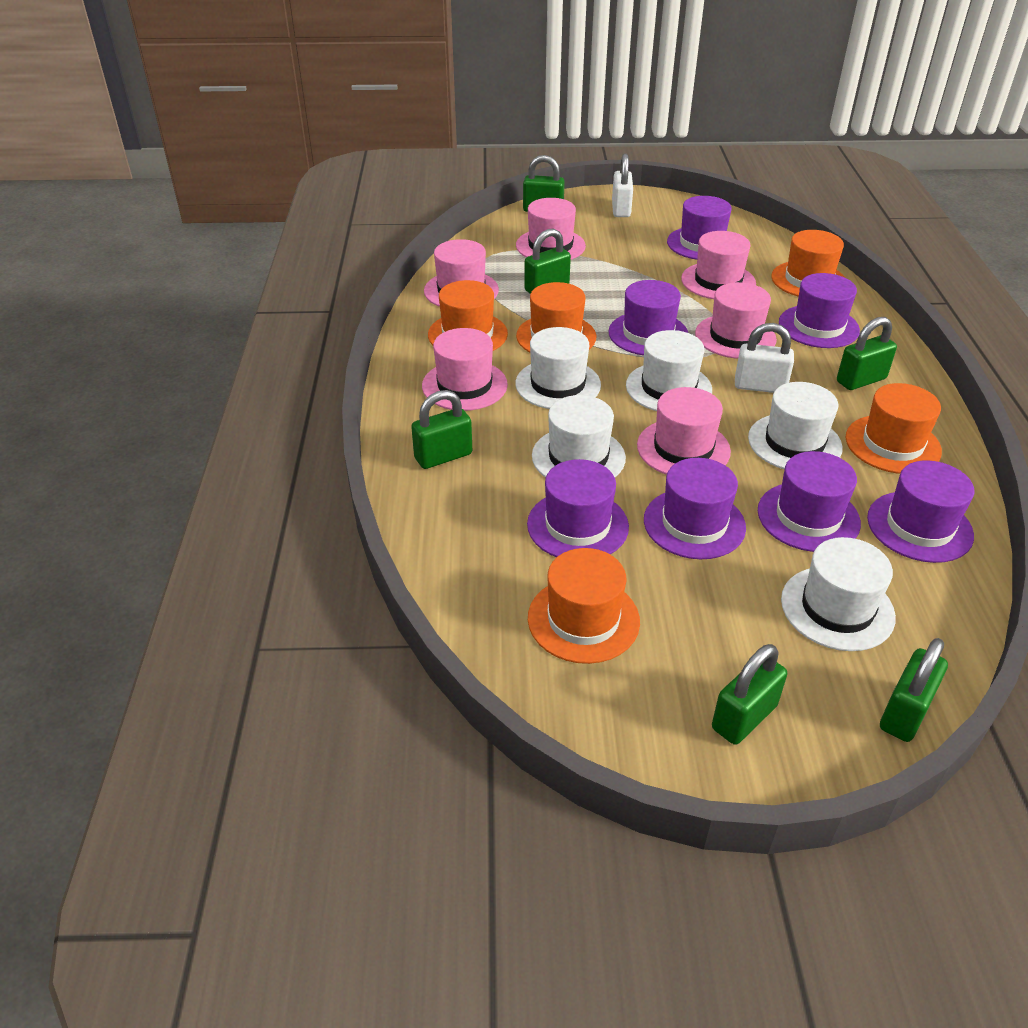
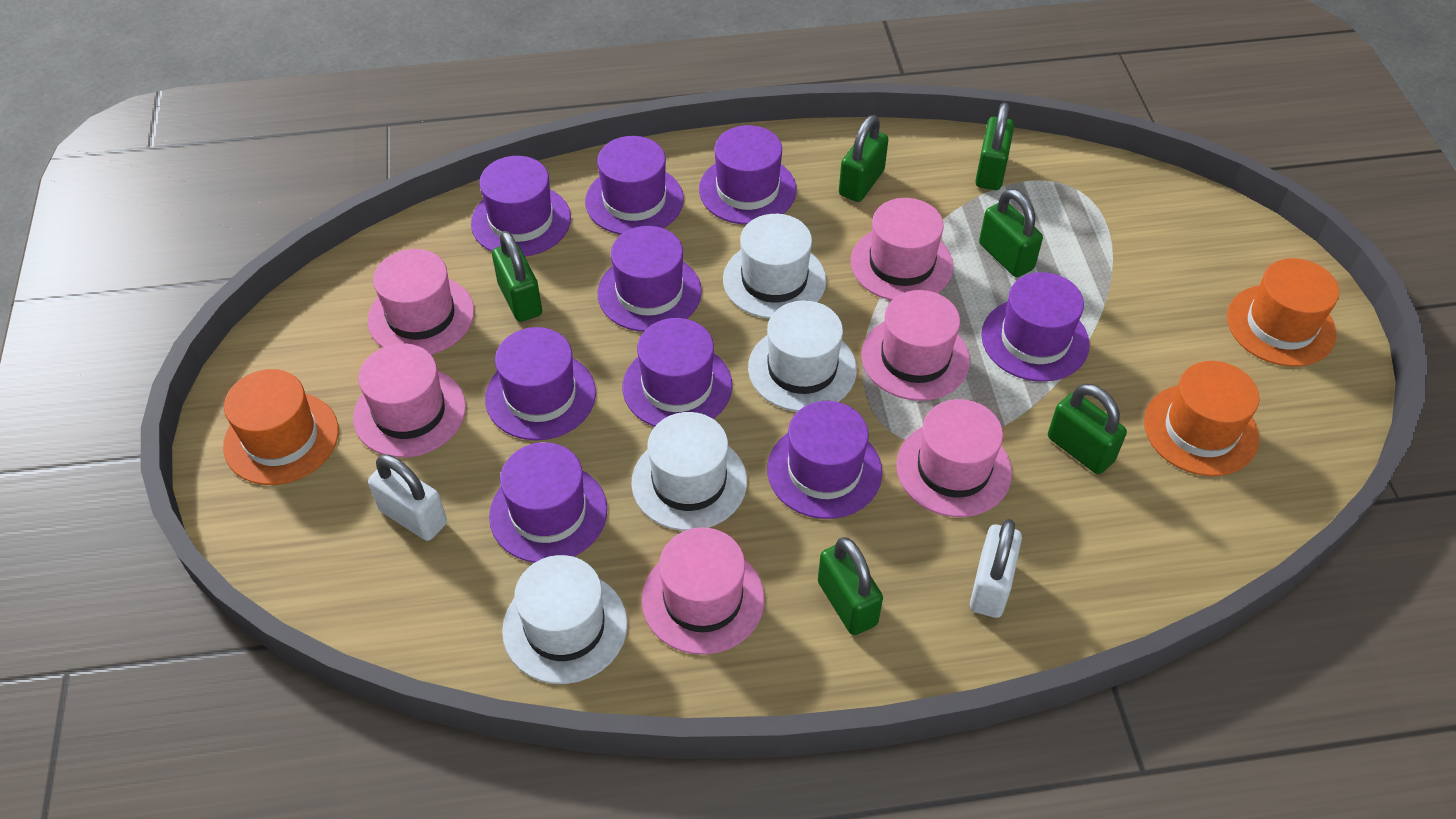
orange hat: [428,280,508,351] [516,282,596,353] [528,548,640,664] [771,230,844,297] [846,383,942,474] = 5 -> [223,369,339,485] [1144,361,1260,476] [1227,258,1339,367] = 3
purple hat: [527,459,629,557] [609,280,688,355] [644,458,746,559] [667,196,732,260] [758,451,861,552] [779,273,860,348] [867,460,974,563] = 7 -> [471,156,571,256] [485,327,596,440] [489,442,607,563] [585,136,684,235] [597,226,702,332] [623,318,732,427] [699,125,797,225] [767,401,882,519] [981,272,1090,382] = 9
white hat: [515,327,601,409] [532,395,626,478] [626,330,712,411] [748,382,843,469] [781,537,896,651] = 5 -> [502,555,627,684] [631,412,747,531] [723,214,826,319] [748,300,857,412] = 4

